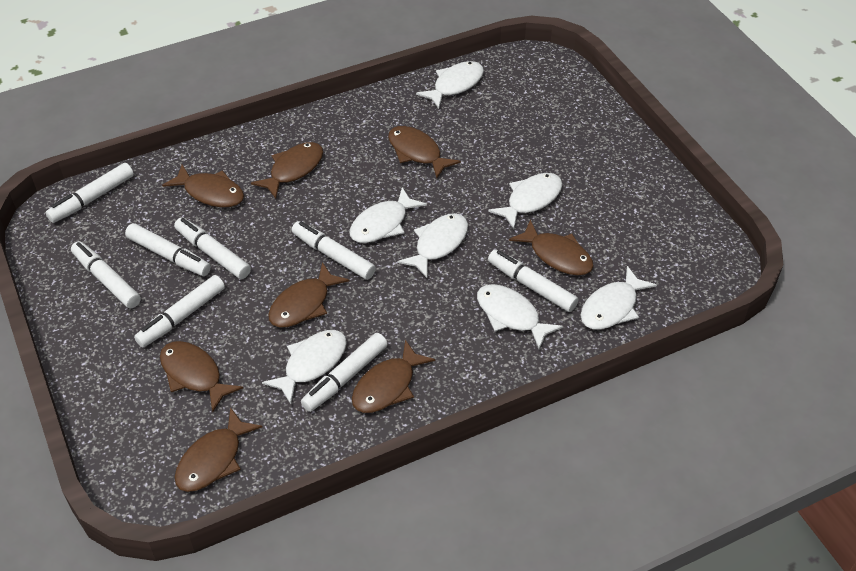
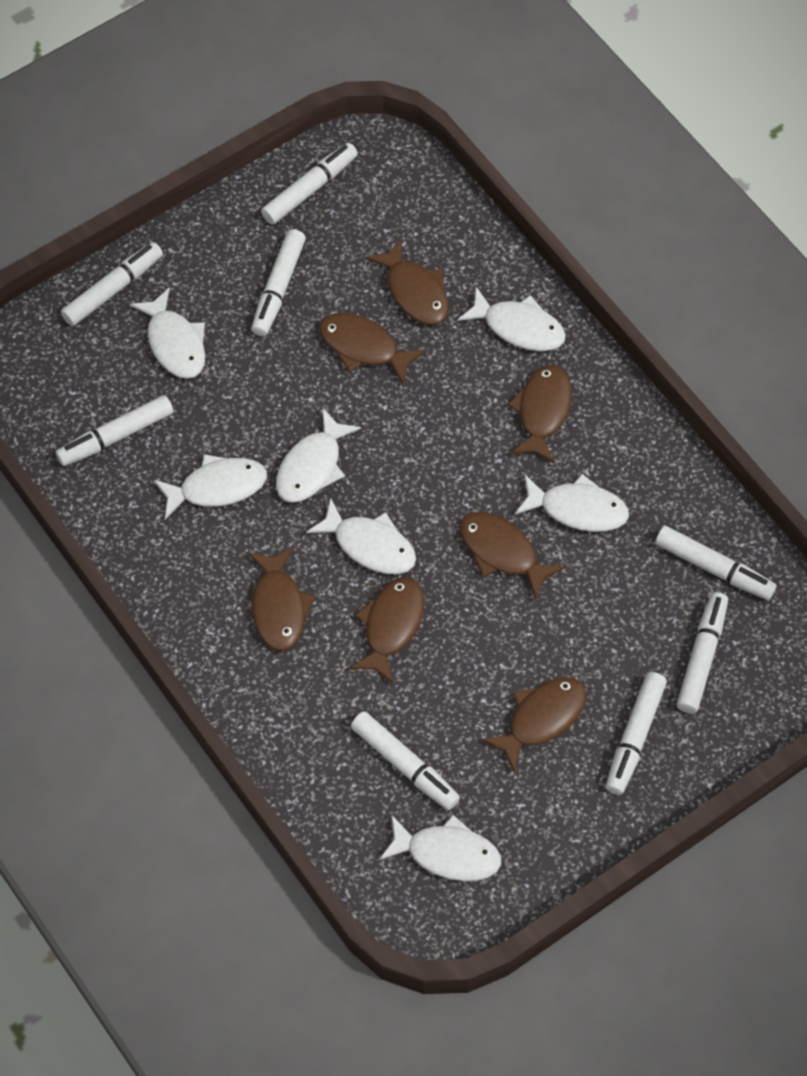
brown fish: [160,341,243,412] [162,165,244,207] [175,407,262,492] [251,142,323,199] [268,262,349,327] [352,340,435,413] [388,126,461,179] [509,220,594,275] = 8 -> [248,547,315,651] [319,313,425,384] [349,577,424,683] [365,238,449,325] [460,512,565,599] [481,677,586,773] [508,365,572,463] = 7

